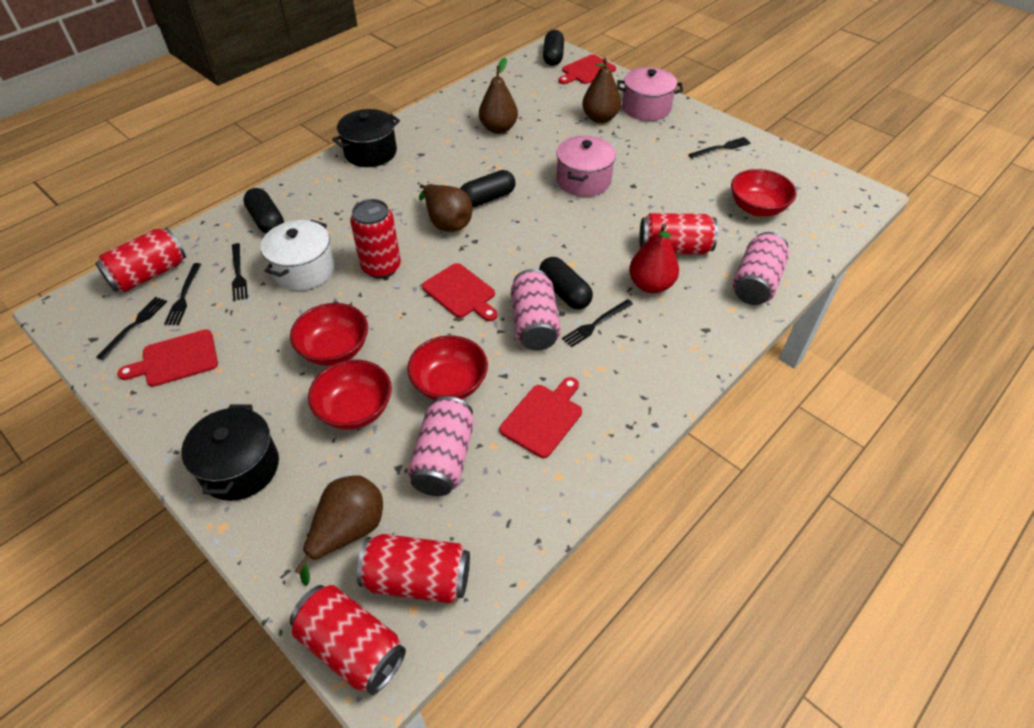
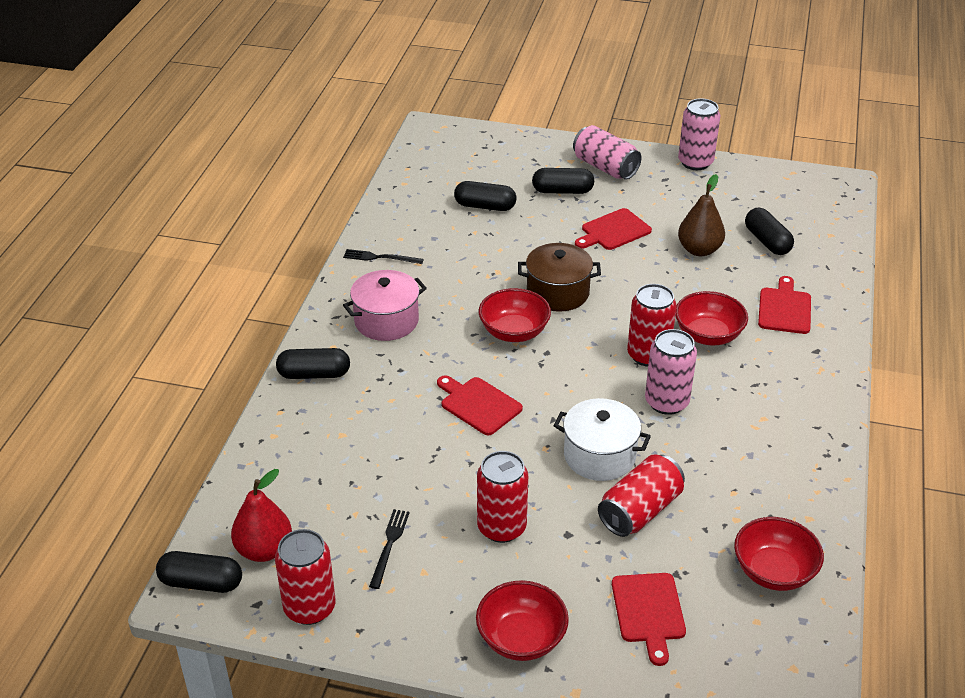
black capsule: [243,188,284,234] [460,170,515,208] [539,257,593,309] [543,30,564,66] = 4 -> [156,551,242,593] [276,348,350,379] [454,181,516,211] [532,168,594,194] [745,208,794,255] = 5
black fork: [97,297,167,360] [164,263,201,325] [232,243,248,301] [562,299,633,348] [688,137,751,158] = 5 -> [343,249,424,264] [369,509,410,589] = 2
black pot: [181,404,279,501] [332,109,400,167] = 2 -> none = 0
brown pear: [295,475,383,586] [419,184,472,232] [479,58,518,134] [582,58,621,123] = 4 -> [678,174,725,256] = 1
brown pot: none = 0 -> [518,243,601,312] = 1
pink pot: [556,136,616,197] [617,67,683,121] = 2 -> [343,270,427,341] = 1
red can: [95,227,186,292] [290,585,406,695] [350,199,401,278] [357,534,470,604] [639,213,718,254] = 5 -> [275,529,336,625] [477,451,528,543] [598,454,685,537] [627,284,677,367] = 4

